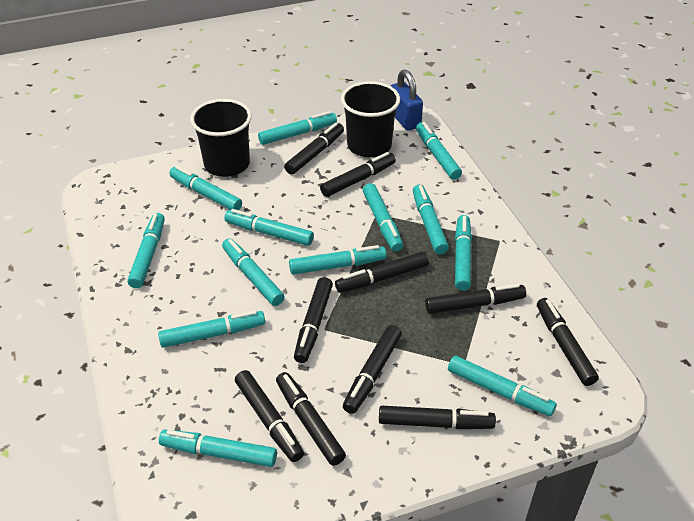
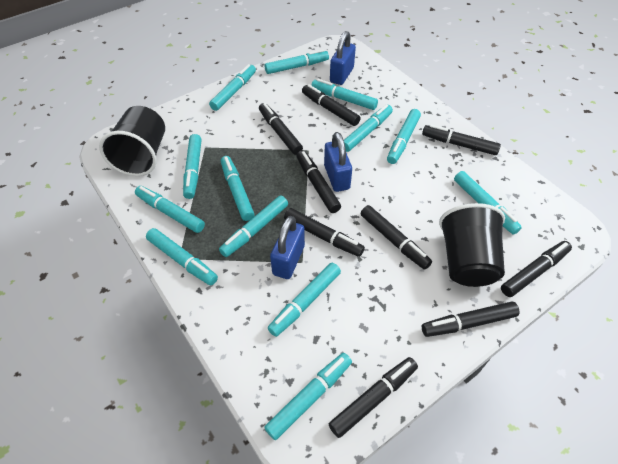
black marker: [235,370,304,462] [276,372,346,466] [284,123,344,175] [294,277,333,363] [320,152,396,197] [335,251,429,293] [343,325,402,414] [379,406,496,429] [425,284,526,314] [537,298,599,386] = 10 -> [259,103,303,155] [284,208,365,257] [296,150,341,213] [302,84,361,126] [329,357,418,438] [361,205,432,270] [422,124,501,155] [422,301,519,337] [501,241,572,297] = 9
blue padlock: [391,69,423,131] = 1 -> [270,216,305,279] [324,132,352,192] [330,31,356,85] = 3

